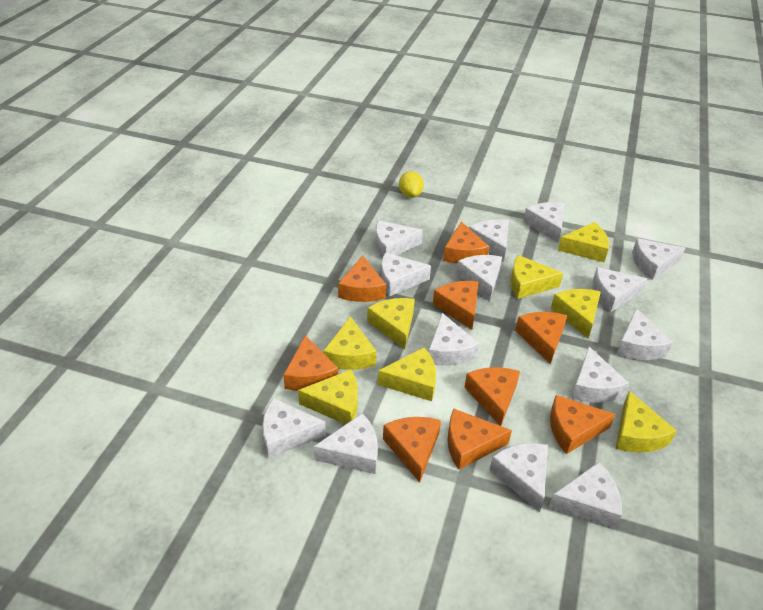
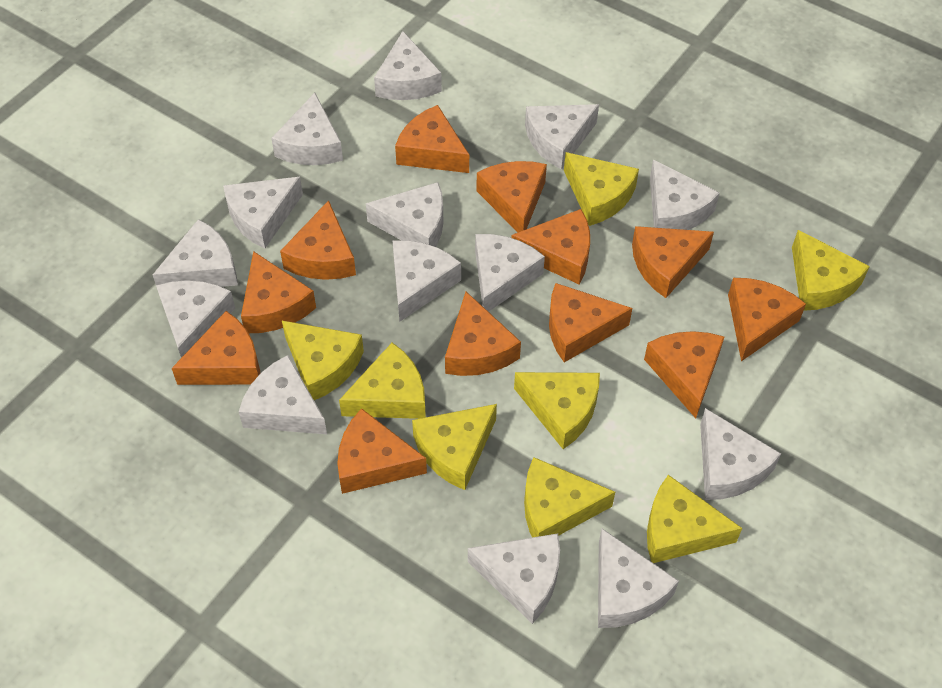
orange cheese: [284,335,338,391] [338,256,386,302] [383,417,441,482] [433,281,479,330] [443,221,489,264] [447,409,512,470] [464,367,520,426] [515,312,567,364] [550,395,615,454] = 9 -> [172,311,260,385] [241,251,316,333] [280,200,356,280] [337,408,427,494] [395,105,469,173] [445,292,521,376] [476,161,547,233] [511,209,590,284] [549,283,632,362] [632,226,714,298] [644,331,724,418] [728,278,806,361] = 12
yellow lemon: [399,171,424,198] = 1 -> none = 0

